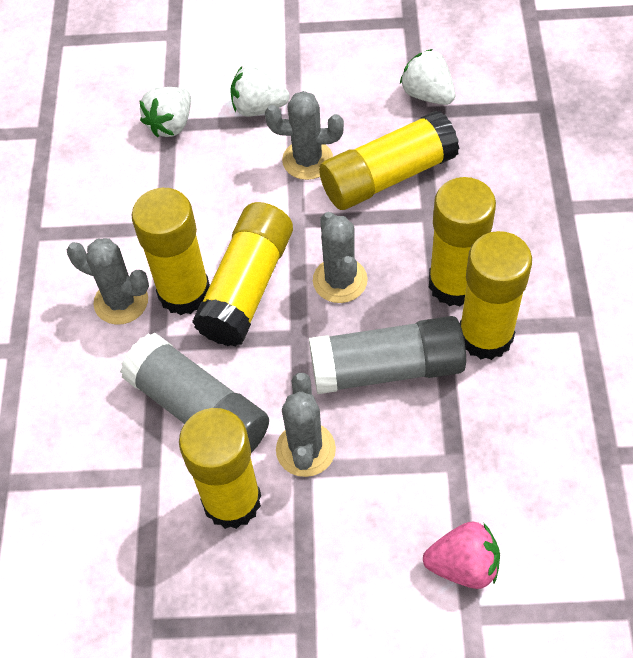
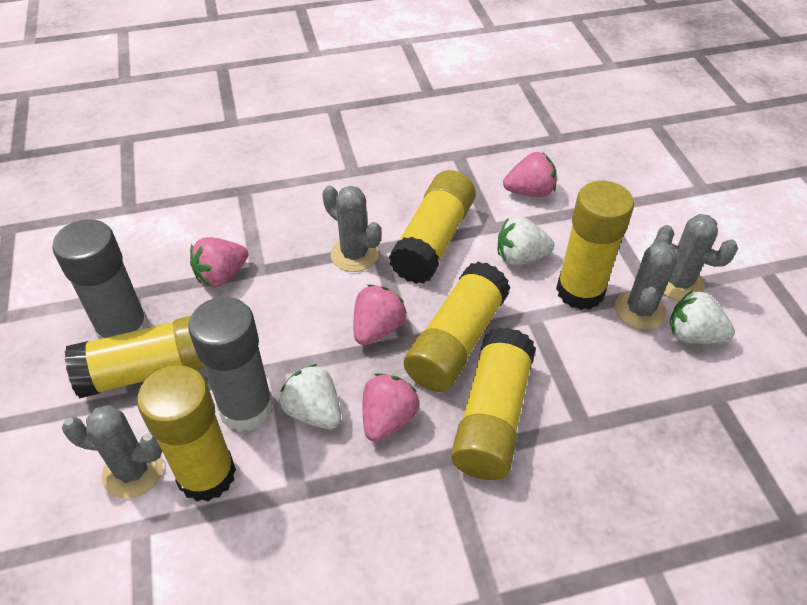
pink strawberry: [423,522,500,589] = 1 -> [190,237,248,287] [354,285,407,345] [363,373,419,442] [503,152,557,197] = 4

